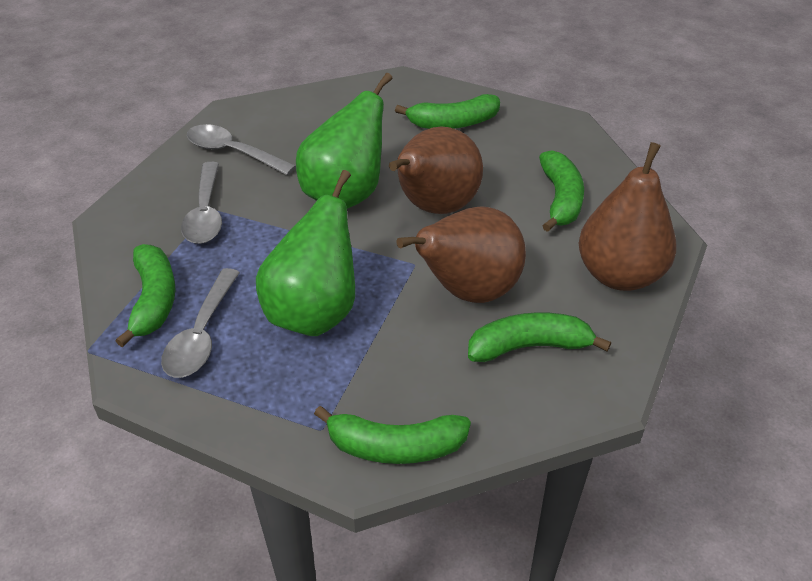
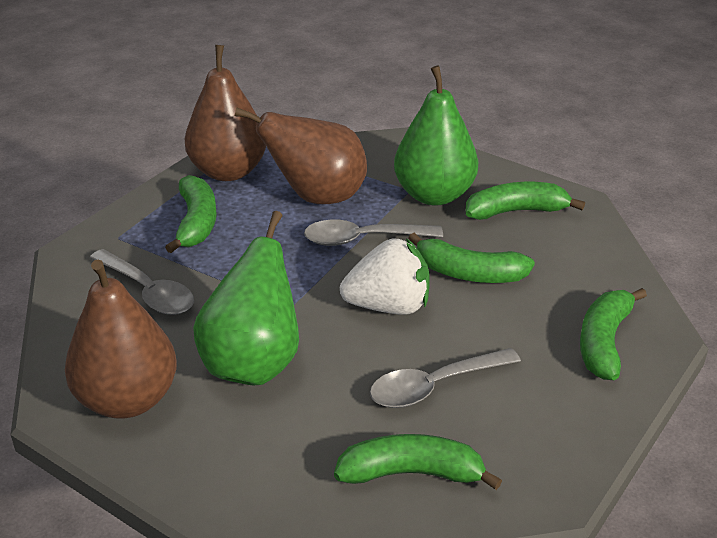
white strawberry: none = 0 -> [340,238,430,315] = 1

